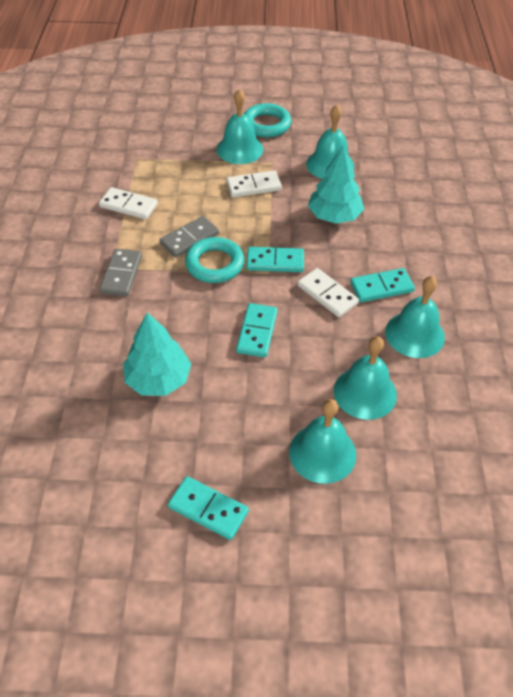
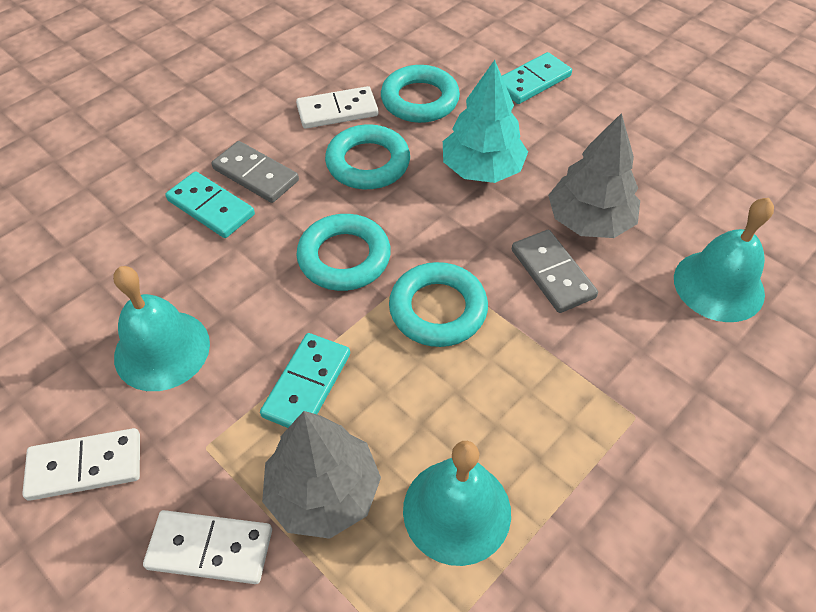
grey tree: none = 0 -> [262,411,381,539] [548,113,640,238] = 2
turquoise bell: [216,89,263,164] [289,399,356,484] [306,105,354,179] [334,336,397,420] [385,276,445,358] = 5 -> [113,266,210,391] [403,441,511,566] [674,198,774,322] = 3
turquoise domino: [168,476,249,540] [236,303,278,357] [246,247,304,272] [350,268,415,302] = 4 -> [165,171,255,238] [260,333,350,428] [502,52,572,104] = 3
turquoise ring: [185,237,245,283] [244,103,291,137] = 2 -> [296,214,391,291] [325,124,410,189] [381,65,460,123] [389,262,488,347] = 4
turquoise tree: [123,312,191,396] [308,145,364,224] = 2 -> [443,60,528,183] = 1

